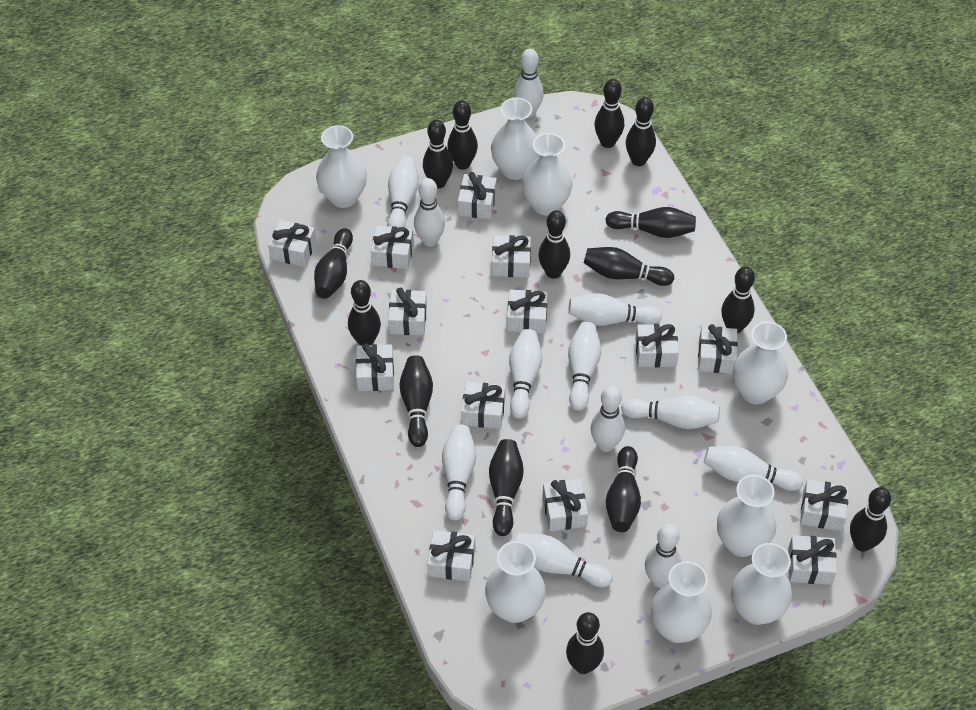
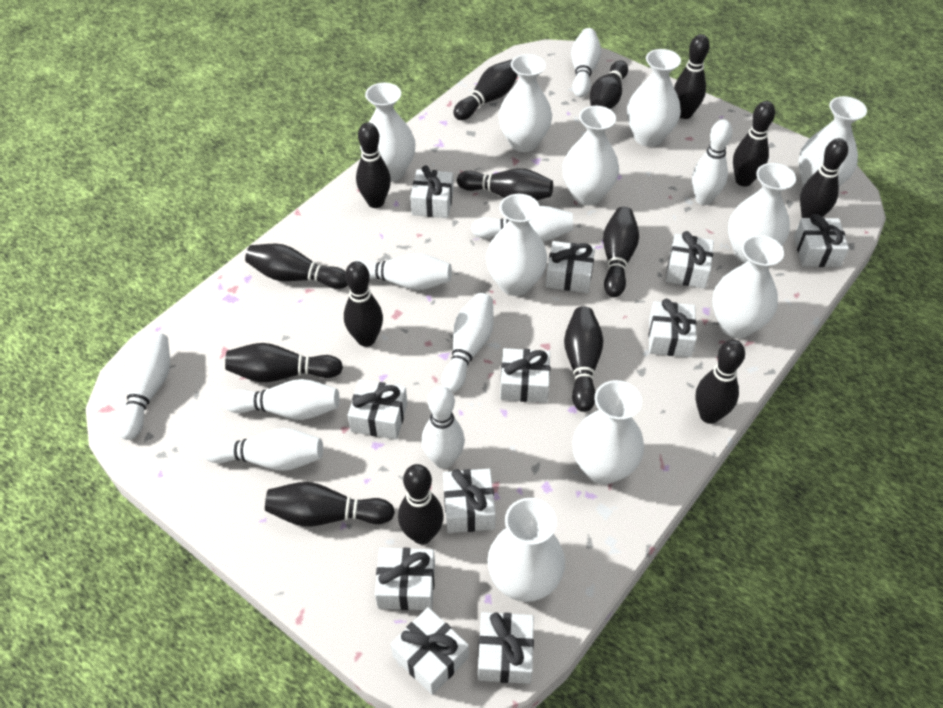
white bowling pin: [387,156,419,228] [414,178,445,247] [442,424,476,521] [509,329,542,419] [514,49,544,118] [515,533,613,587] [568,293,662,326] [568,322,601,411] [591,386,625,452] [621,395,720,429] [645,524,681,588] [704,446,803,491] = 12 -> [117,332,170,440] [202,428,323,471] [223,379,340,420] [351,253,452,290] [422,386,465,469] [442,293,494,393] [471,206,573,241] [571,28,601,97] [692,119,733,205] = 9
white gift: [268,220,316,267] [356,343,394,391] [371,225,414,269] [388,288,427,335] [427,530,475,581] [458,172,497,219] [461,382,505,429] [492,235,531,277] [507,290,548,334] [543,479,588,531] [635,324,679,367] [698,324,738,374] [788,535,837,585] [800,479,849,531] = 14 -> [348,380,407,440] [375,548,435,610] [391,607,469,695] [410,166,454,218] [443,469,496,533] [478,612,534,684] [500,348,550,403] [546,241,595,293] [649,299,697,357] [666,231,714,289] [794,214,849,267] = 11
white vase: [316,125,367,208] [485,541,546,623] [491,97,539,180] [522,133,572,216] [650,561,712,643] [717,474,776,557] [731,543,792,625] [733,321,788,404] = 8 -> [360,83,416,182] [486,194,548,296] [487,498,565,602] [498,54,552,152] [562,106,619,205] [573,380,644,485] [627,49,681,147] [712,235,784,338] [728,163,796,263] [798,96,867,187] = 10

